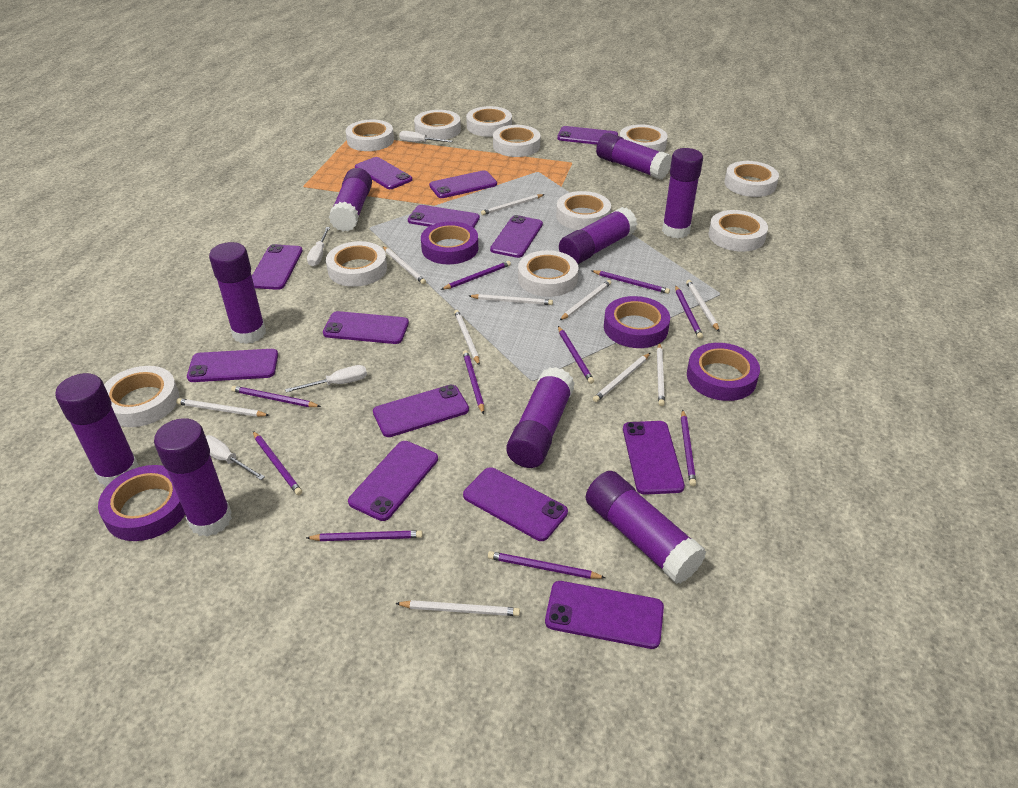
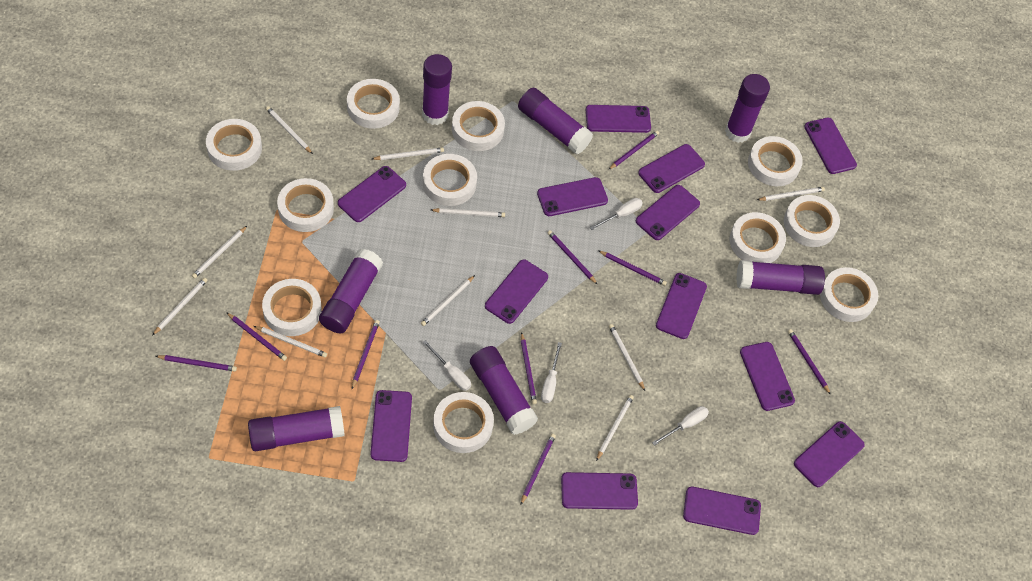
purple glue stick: [55,373,139,487] [154,418,232,537] [209,242,266,344] [329,168,372,231] [506,367,575,468] [559,207,637,264] [586,471,706,584] [596,133,671,179] [662,148,703,238] = 9 -> [248,406,345,451] [319,249,383,333] [422,54,452,125] [470,346,538,435] [518,88,593,154] [725,74,770,143] [736,260,825,295] = 7
purple pencil: [231,386,321,407] [253,431,302,495] [306,530,423,541] [441,261,511,290] [463,350,484,414] [488,551,606,579] [558,326,594,384] [592,270,670,294] [675,285,703,339] [681,410,696,486] = 10 -> [156,355,237,372] [226,312,287,361] [352,320,380,389] [521,332,537,404] [521,434,556,504] [547,230,598,285] [598,250,667,286] [608,131,659,170] [788,329,831,395] = 9
purple tape: [98,465,185,541] [421,221,478,264] [604,296,670,348] [687,343,760,401] = 4 -> none = 0

